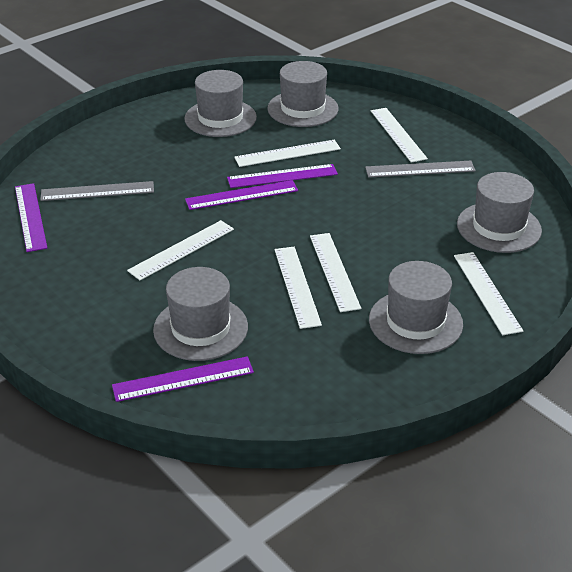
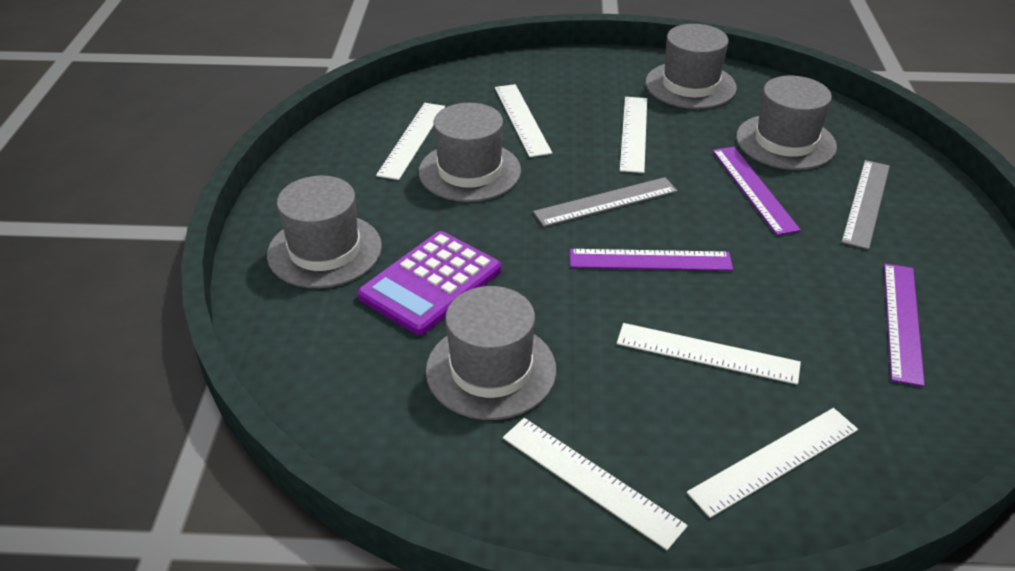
purple calculator: none = 0 -> [358,231,501,335] = 1
purple ruler: [15,183,47,252] [112,356,254,402] [185,180,298,210] [227,164,338,188] = 4 -> [570,249,733,271] [713,147,801,235] [884,264,925,387] = 3

